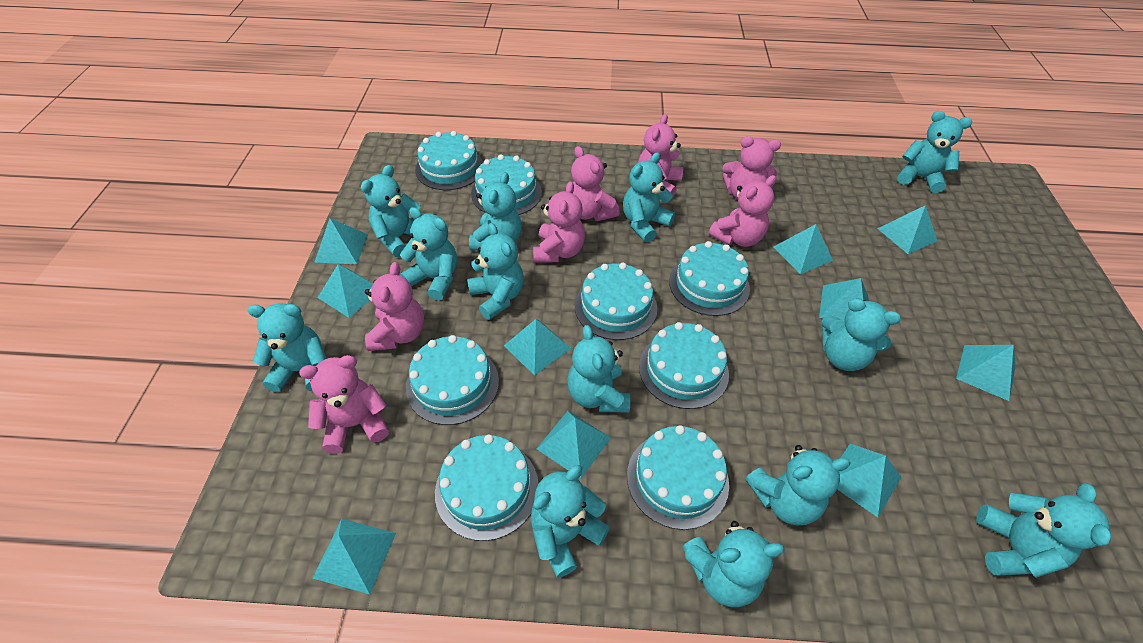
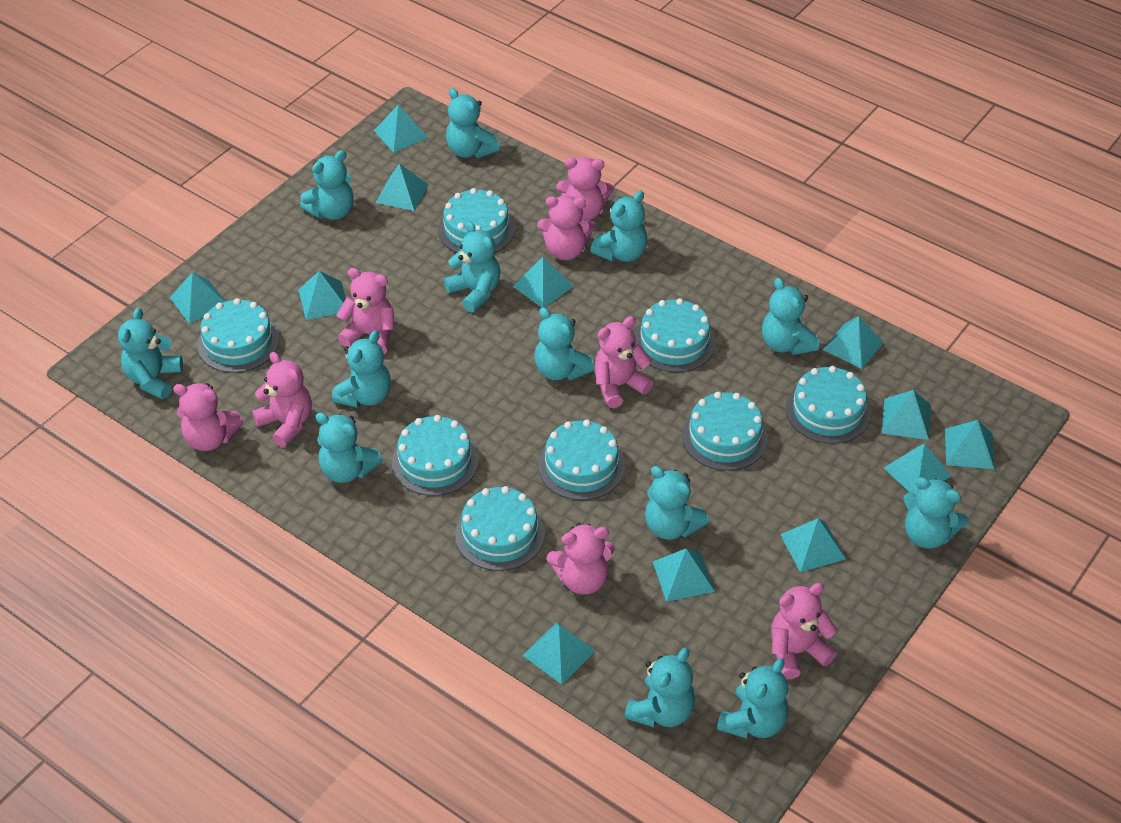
pink teddy bear: [299,355,389,454] [365,262,424,351] [533,181,585,263] [571,146,620,221] [638,114,683,199] [709,175,776,247] [723,136,781,200] = 7 -> [173,383,243,451] [252,352,312,447] [337,268,395,354] [537,195,596,260] [547,523,615,595] [556,157,614,220] [594,316,654,408] [771,583,837,680] = 8
turquoise pyramid: [313,519,396,594] [314,218,368,264] [318,264,373,318] [504,319,571,376] [537,411,611,479] [773,224,833,274] [819,278,869,322] [837,444,901,518] [877,205,937,254] [956,345,1016,401] = 10 -> [170,272,226,324] [298,271,346,320] [374,105,428,152] [376,164,429,211] [513,257,574,308] [522,622,595,685] [653,548,715,602] [780,518,846,573] [823,316,884,369] [882,390,931,440] [884,443,951,495] [945,420,995,469] = 12

